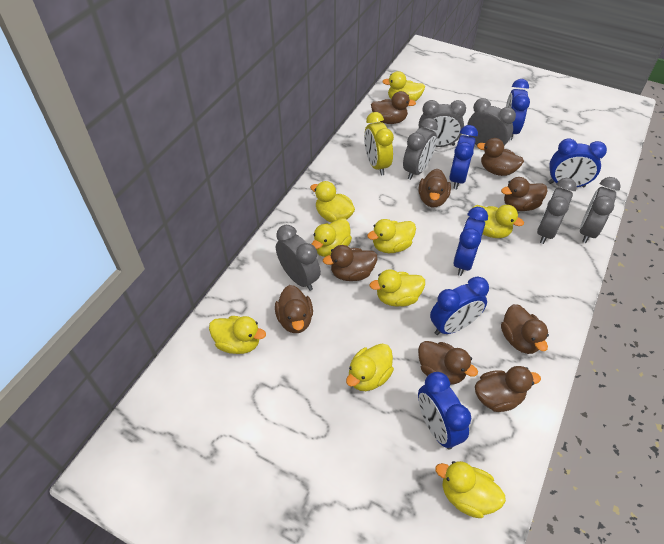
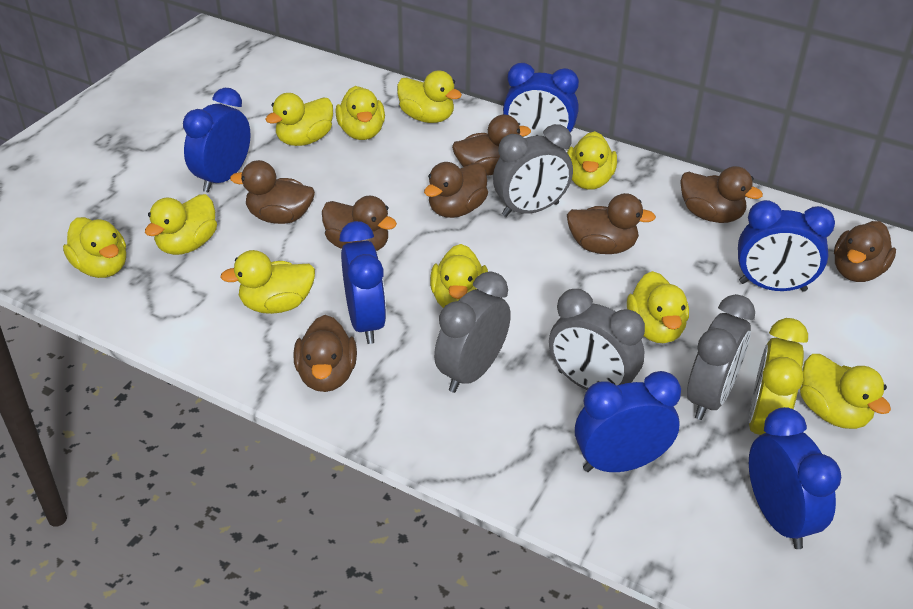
brown duck: [275,285,313,333] [323,245,377,281] [371,91,416,124] [418,341,478,385] [419,169,451,207] [475,366,541,412] [477,138,524,176] [501,177,548,211] [501,304,549,354] = 9 -> [230,160,315,224] [294,315,357,392] [322,196,397,251] [424,162,488,218] [452,115,531,176] [567,193,656,254] [680,166,763,223] [834,221,896,282] = 8
grey clock: [276,225,321,291] [403,118,438,180] [419,100,466,147] [467,98,516,146] [537,178,577,244] [580,177,621,243] = 6 -> [434,272,511,393] [493,124,573,217] [549,289,645,390] [687,294,755,420] = 4
yellow duck: [209,316,266,354] [310,181,355,222] [312,218,352,257] [346,343,394,391] [367,219,416,253] [370,269,425,307] [382,71,425,102] [435,461,506,518] [473,205,524,238] = 9 -> [63,217,126,278] [145,194,217,255] [220,250,315,314] [265,93,333,146] [335,86,385,140] [397,70,462,123] [430,244,488,308] [567,131,617,190] [627,271,689,343] [800,354,891,429] = 10

